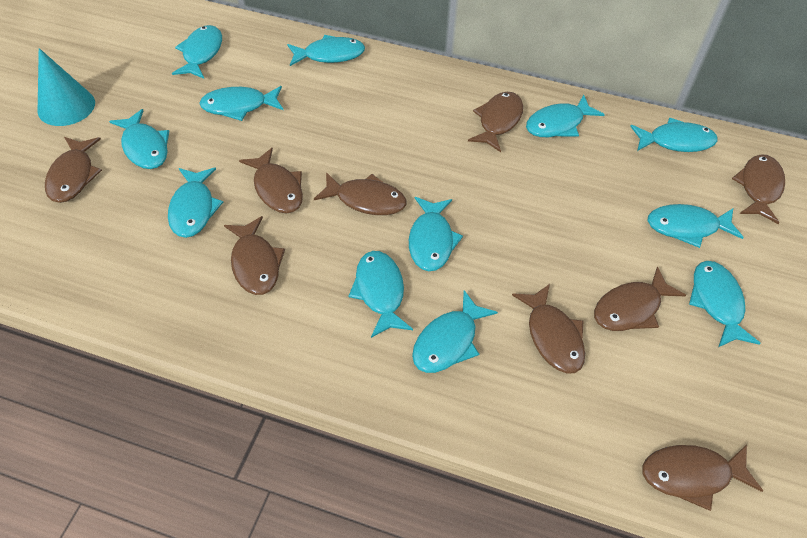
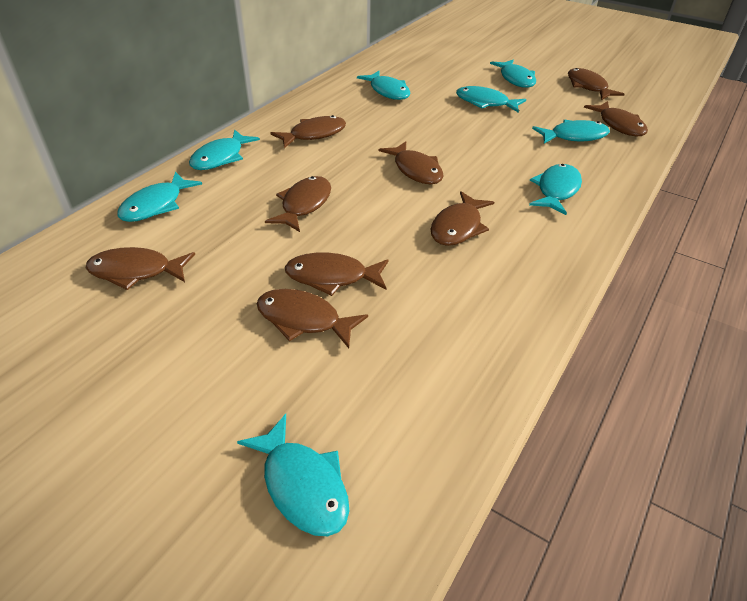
turquoise cone: [37,48,95,126] = 1 -> none = 0
turquoise fish: [109,109,169,169] [168,168,223,238] [172,25,222,79] [199,86,283,121] [287,35,365,66] [348,251,413,338] [409,197,463,271] [412,290,498,373] [526,94,605,137] [630,118,718,152] [648,204,744,248] [689,261,761,347] = 12 -> [117,172,202,222] [189,129,260,170] [237,414,349,536] [357,71,411,100] [456,86,526,113] [490,60,536,88] [529,164,582,215] [532,120,610,144] = 8

